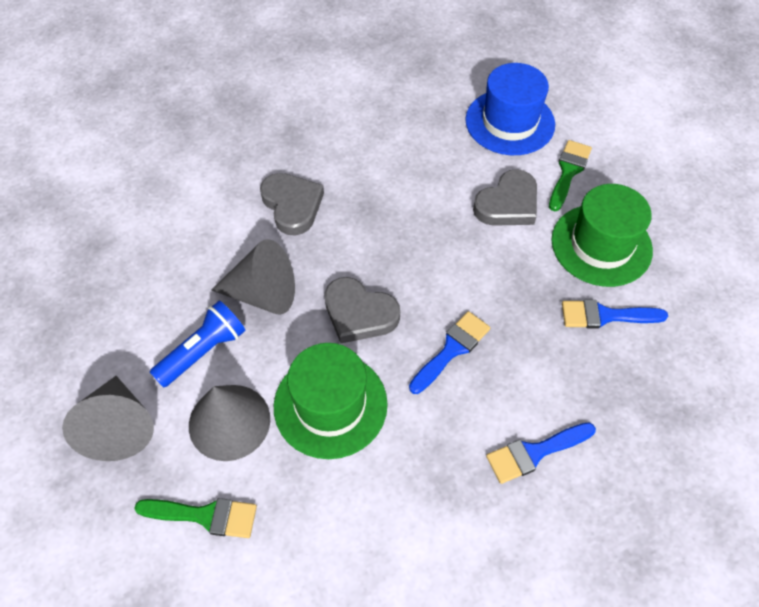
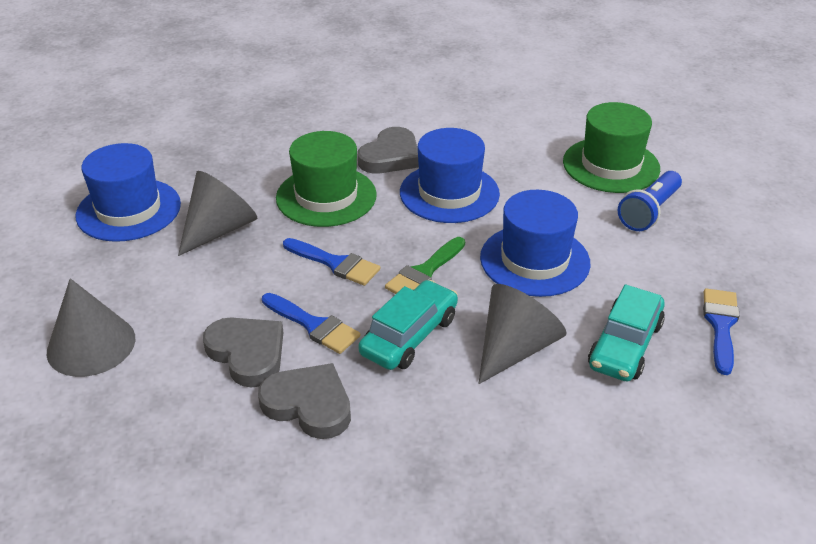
blue hat: [465,63,555,155] = 1 -> [76,143,181,242] [400,128,500,223] [480,190,591,297] = 3
green brush: [134,498,257,538] [549,140,592,211] = 2 -> [385,237,465,294] = 1
turquoise car: none = 0 -> [358,280,458,370] [588,284,665,382] = 2

